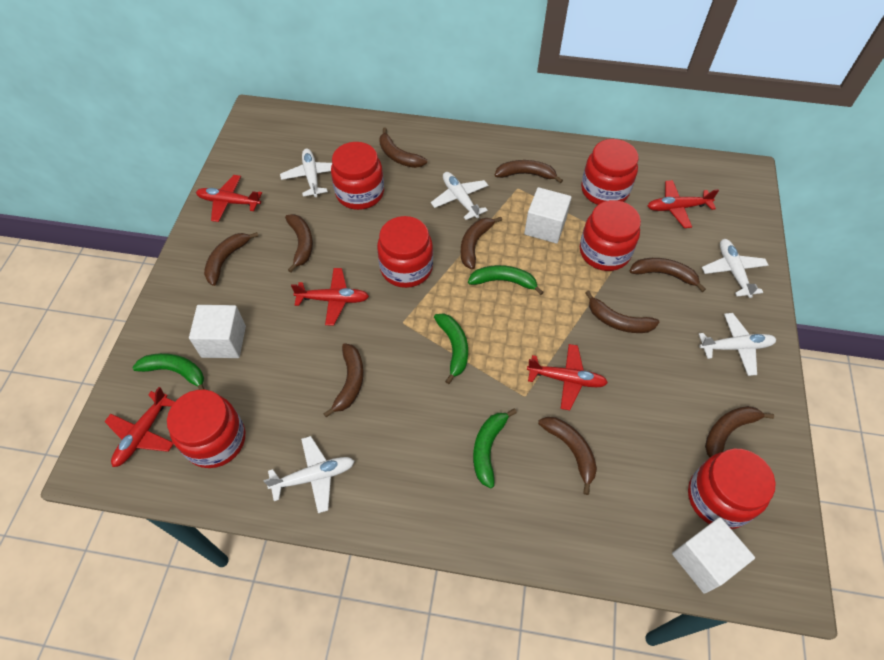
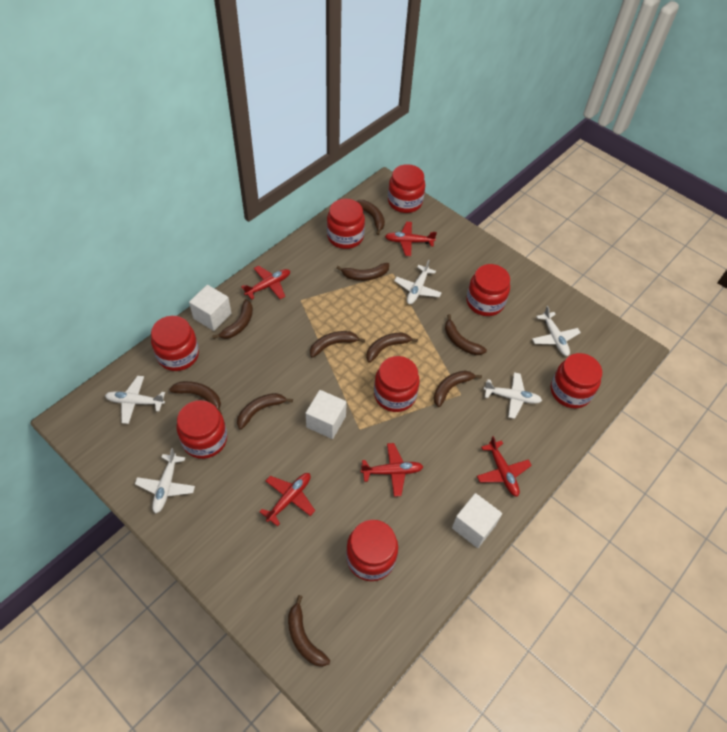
green banana: [132,353,205,390] [434,313,468,384] [468,265,544,295] [473,409,517,488] = 4 -> none = 0
red jar: [167,390,245,468] [331,142,384,210] [377,216,433,288] [580,200,641,271] [581,139,639,205] [688,449,776,529] = 6 -> [151,316,199,371] [177,400,227,459] [327,199,365,249] [346,520,398,581] [374,356,420,412] [388,164,425,213] [466,264,510,316] [551,353,602,408] = 8

